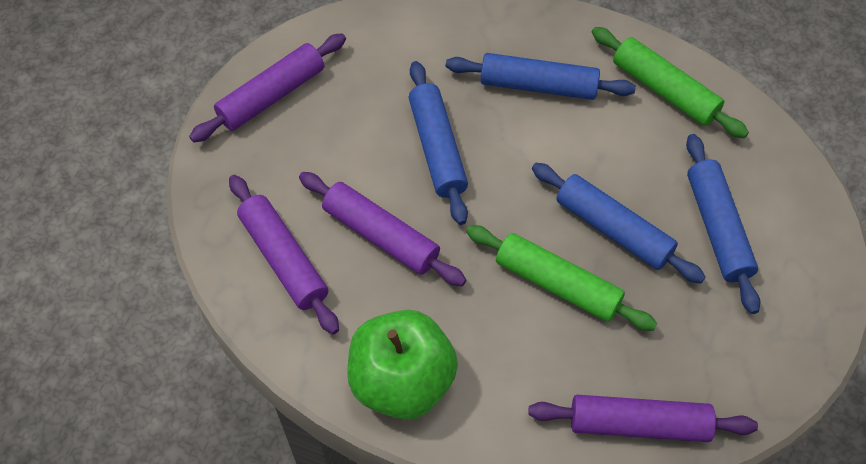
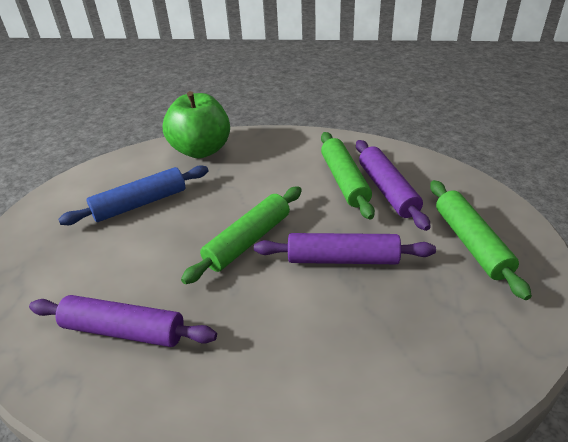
blue rolling pin: [409,61,468,225] [446,53,636,100] [532,163,706,284] [686,134,760,314] = 4 -> [58,165,208,225] = 1
green rolling pin: [466,225,657,331] [592,27,749,138] = 2 -> [181,186,302,284] [321,132,375,220] [430,180,532,300] = 3
purple rolling pin: [189,33,346,142] [229,175,339,334] [299,172,466,286] [528,395,758,442] = 4 -> [29,295,217,347] [254,233,436,264] [356,140,431,231] = 3

